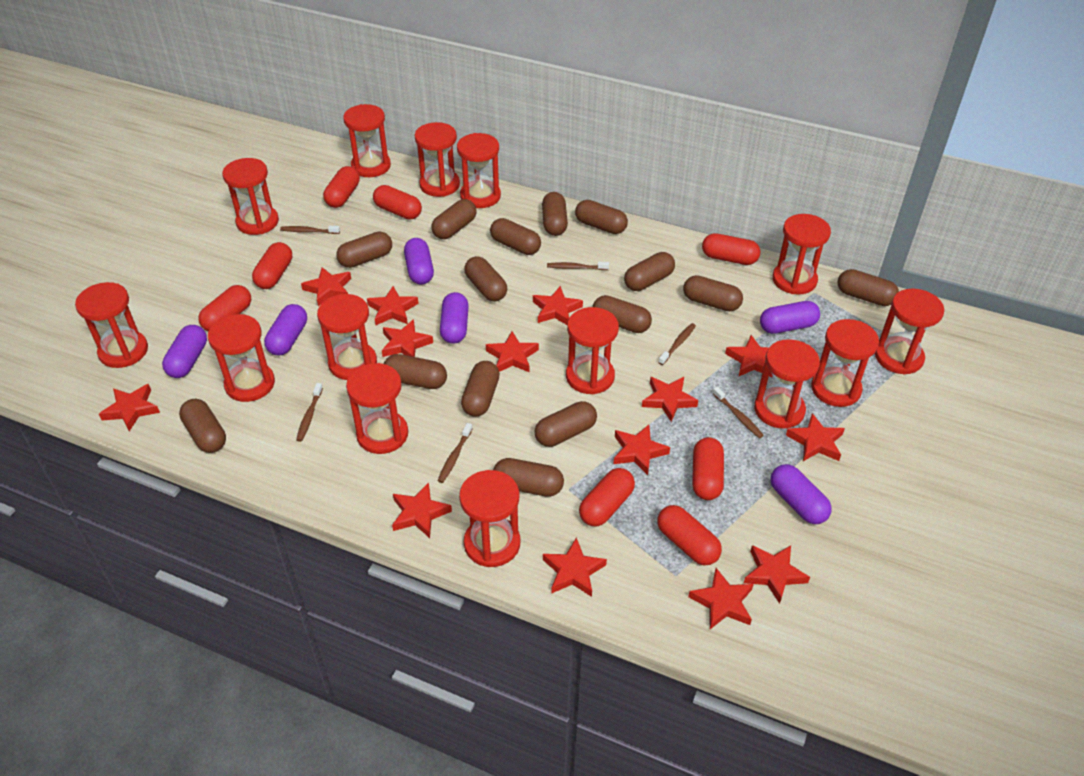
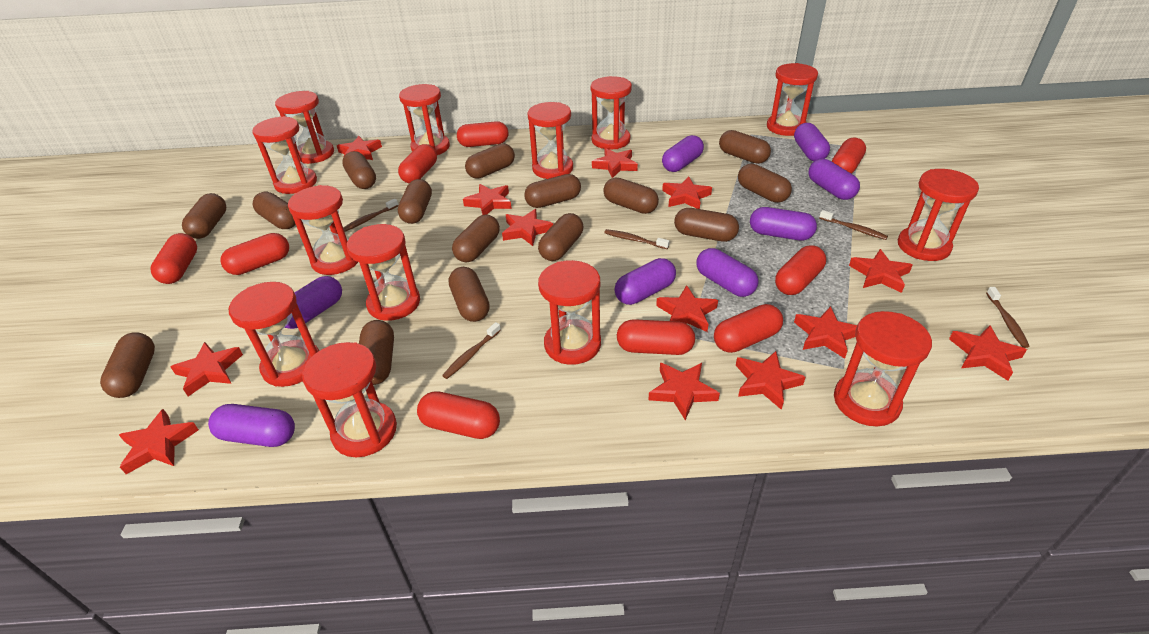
brown toothbrush: [280,225,340,234] [296,383,323,442] [438,423,473,483] [547,262,609,270] [658,323,696,365] [712,387,764,438] = 6 -> [343,199,399,232] [442,322,501,379] [604,229,670,249] [819,210,888,240] [986,287,1030,348] = 5
purple capsule: [162,325,207,378] [264,304,307,355] [404,238,434,285] [440,292,469,344] [760,301,820,334] [771,464,832,524] = 6 -> [208,404,295,447] [285,276,342,329] [615,258,676,305] [662,135,704,172] [696,248,759,297] [750,207,817,241] [794,123,830,161] [808,159,860,200] = 8
red capsule: [198,285,251,331] [252,242,292,289] [323,166,360,208] [373,185,422,220] [579,468,635,527] [657,505,722,565] [692,437,724,500] [702,233,760,265] = 8 -> [151,233,197,284] [221,233,289,275] [398,144,437,183] [417,391,500,439] [457,121,508,147] [617,319,695,355] [714,304,783,353] [775,245,826,295] [832,137,866,174] = 9
red hourglass: [75,282,148,368] [208,314,275,402] [222,158,279,235] [317,294,377,380] [343,104,391,177] [346,363,408,454] [415,122,460,197] [457,133,501,208] [459,470,520,567] [566,307,619,394] [754,339,820,429] [772,214,831,295] [811,319,879,407] [875,288,945,375] = 14 -> [229,282,319,387] [252,116,317,194] [275,91,334,164] [288,185,358,275] [302,342,397,457] [347,224,420,321] [399,84,450,155] [527,102,573,179] [538,260,601,365] [591,76,632,149] [767,63,818,136] [834,311,932,426] [898,169,979,261] = 13
red star: [99,384,160,432] [301,267,351,306] [367,286,419,325] [382,319,433,357] [392,482,452,538] [486,331,539,373] [533,286,583,325] [543,537,607,597] [613,425,670,475] [642,377,698,422] [688,568,754,629] [725,335,773,377] [744,545,810,604] [786,413,845,461] = 14 -> [119,409,199,474] [171,342,243,396] [337,136,382,160] [463,184,512,215] [502,209,553,246] [592,148,638,178] [648,362,720,420] [656,285,718,332] [662,176,712,209] [736,351,805,410] [794,306,857,358] [849,249,913,293] [949,325,1027,381] = 13

